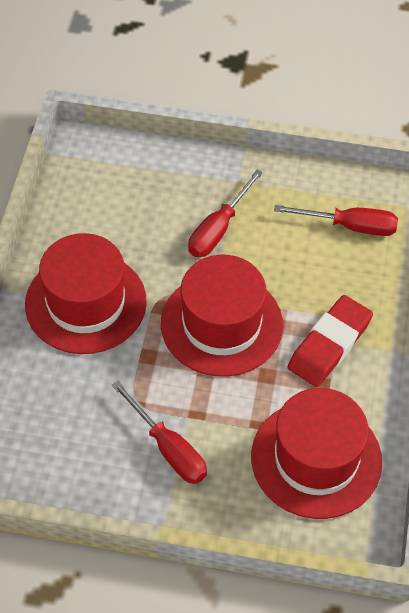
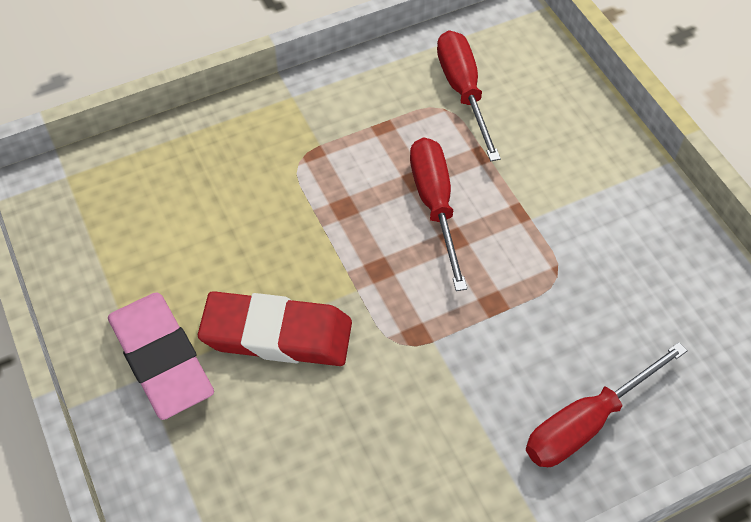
pink eraser: none = 0 -> [108,292,214,420] = 1
red hat: [25,233,147,354] [161,255,283,377] [251,388,382,519] = 3 -> none = 0

